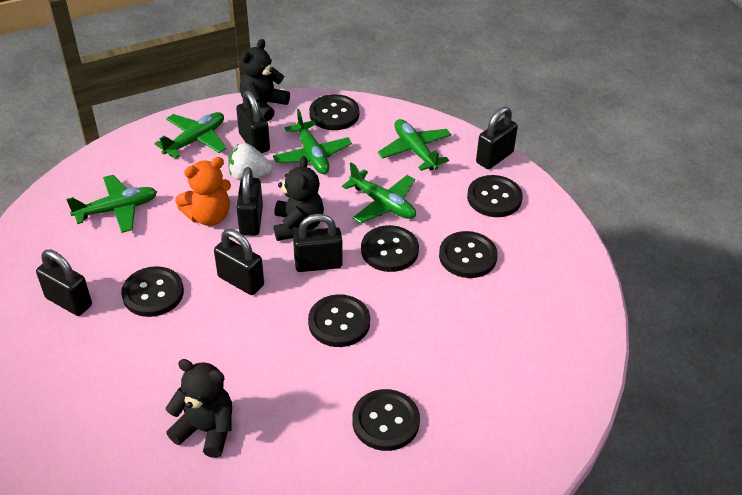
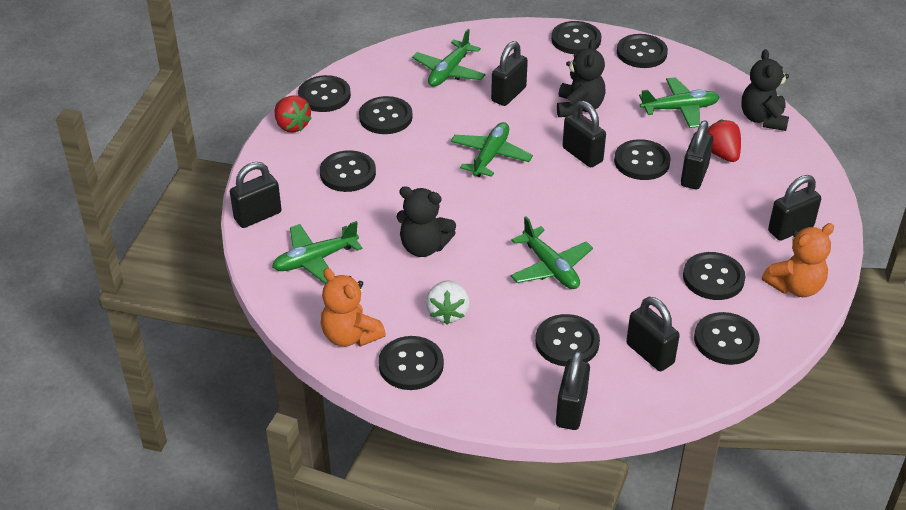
black button: [121,266,184,317] [308,294,370,347] [309,94,360,130] [352,389,420,451] [361,225,419,272] [439,231,498,278] [467,175,523,217] = 7 -> [298,75,351,112] [320,150,376,192] [359,96,413,134] [378,336,444,390] [535,314,600,366] [551,21,602,54] [614,139,671,180] [617,34,668,68] [683,252,746,300] [694,312,760,365] = 10
black padlock: [36,250,92,316] [214,229,264,295] [236,91,270,153] [236,167,263,236] [293,214,343,272] [476,107,518,169] = 6 -> [230,162,282,228] [491,41,528,106] [556,350,590,430] [562,101,606,167] [626,297,680,371] [681,120,714,189] [768,175,821,241] = 7
orange teddy bear: [175,157,231,226] = 1 -> [321,268,386,347] [762,223,834,297] = 2
red strawberry: none = 0 -> [274,95,312,133] [707,120,741,162] = 2

